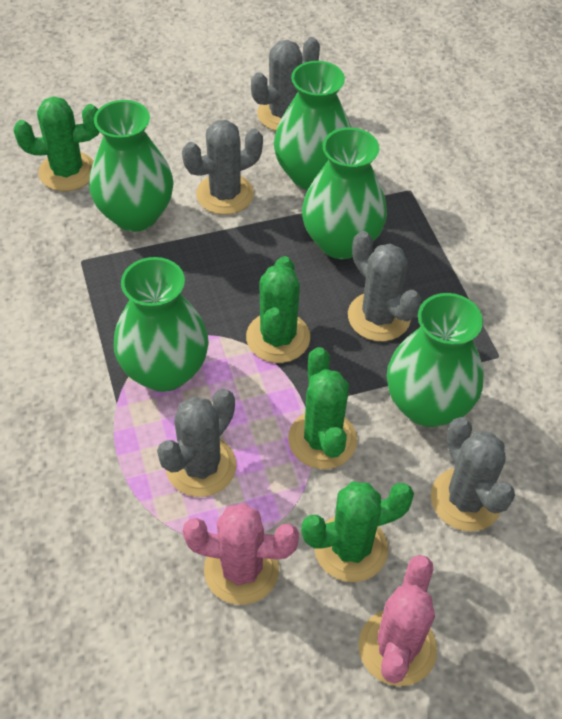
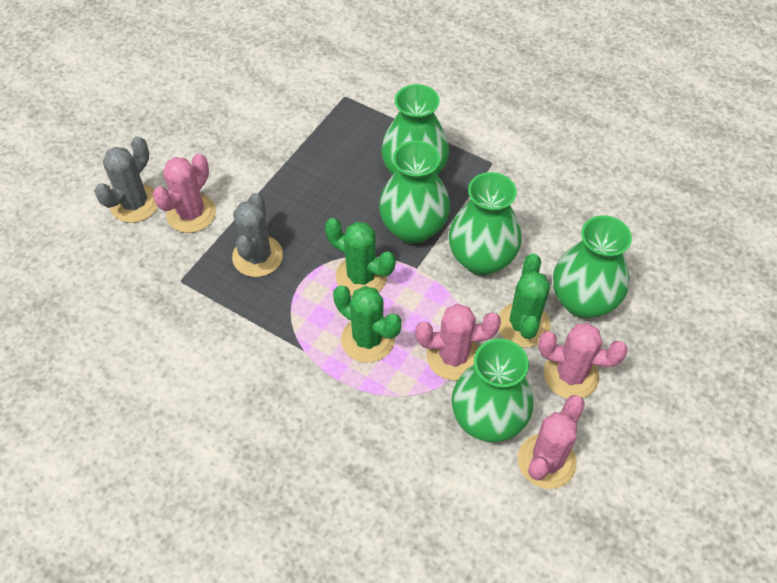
green cactus: [14,96,100,191] [246,256,310,363] [288,347,357,469] [301,481,414,582] = 4 -> [325,218,395,296] [333,285,401,363] [498,254,551,348] = 3
grey cactus: [157,389,236,497] [182,120,263,215] [251,37,320,131] [348,231,421,341] [431,417,515,531] = 5 -> [94,136,158,223] [232,193,283,277] = 2
pink cactus: [183,503,299,605] [358,555,437,686] = 2 -> [152,153,216,233] [415,304,501,381] [518,395,585,489] [538,323,628,398] = 4

